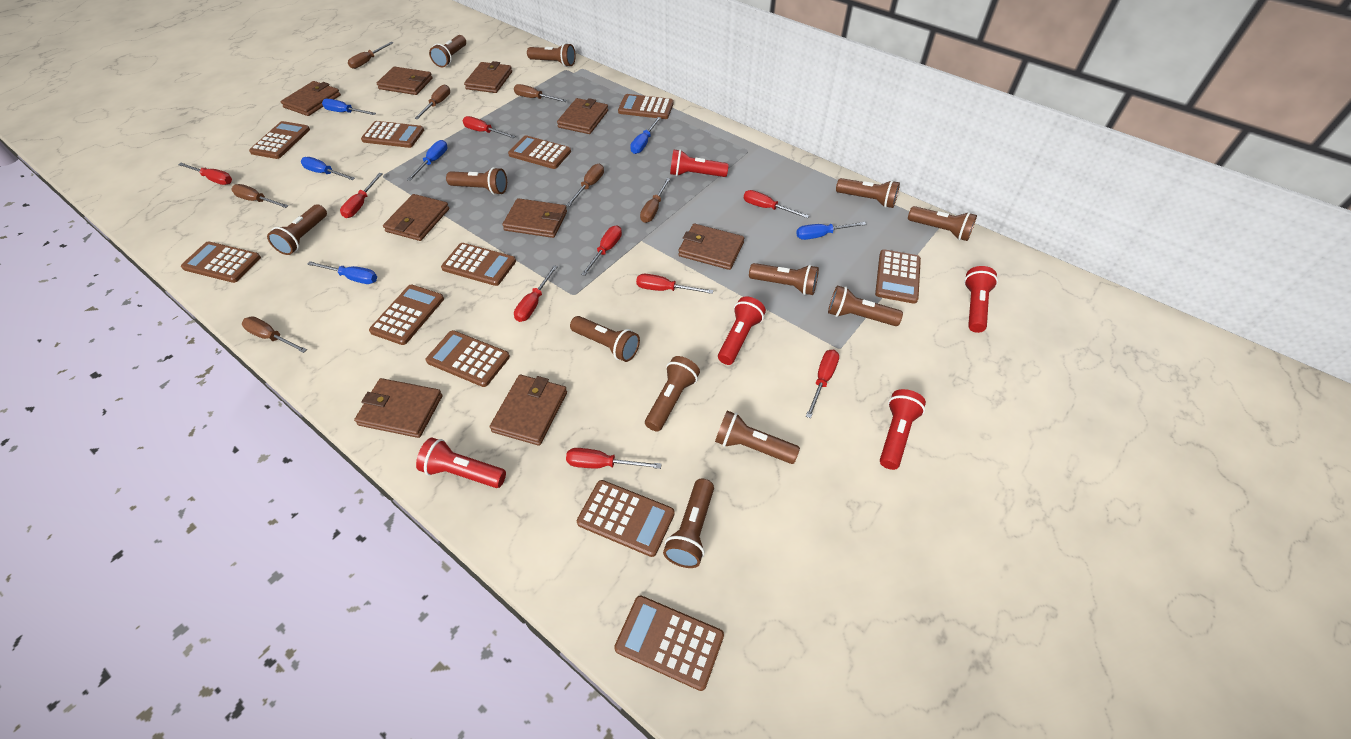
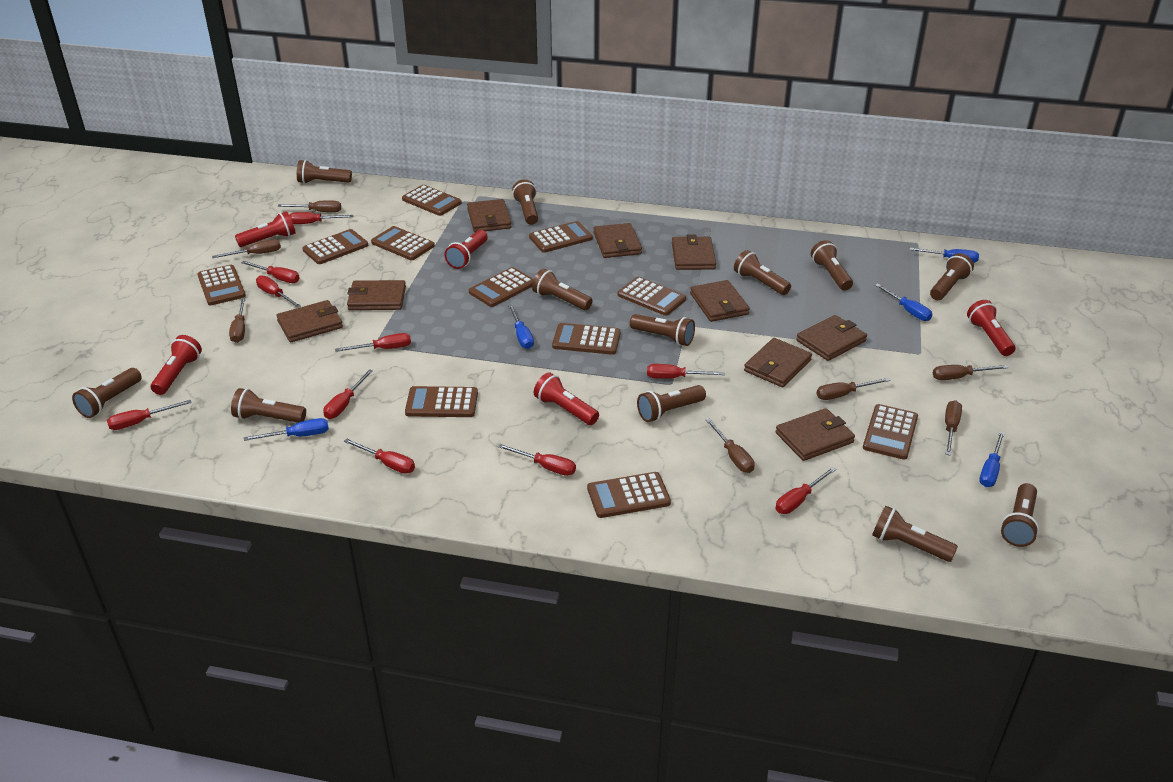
blue screwdriver: [301,157,355,180] [307,261,377,284] [322,99,376,115] [407,140,448,181] [630,117,661,154] [796,222,866,240] = 6 -> [244,418,329,441] [508,304,534,349] [875,284,932,321] [909,248,979,263] [979,432,1005,487] = 5
red screwdriver: [178,163,232,185] [340,173,383,218] [463,116,515,138] [514,265,558,322] [566,448,661,469] [581,226,622,276] [636,274,713,294] [744,190,809,218] [806,350,839,418] = 9 -> [107,400,192,430] [241,261,300,283] [256,275,301,308] [289,212,353,224] [323,369,373,419] [335,333,411,352] [343,438,415,474] [498,444,576,476] [647,364,725,379] [775,467,836,514] = 10

